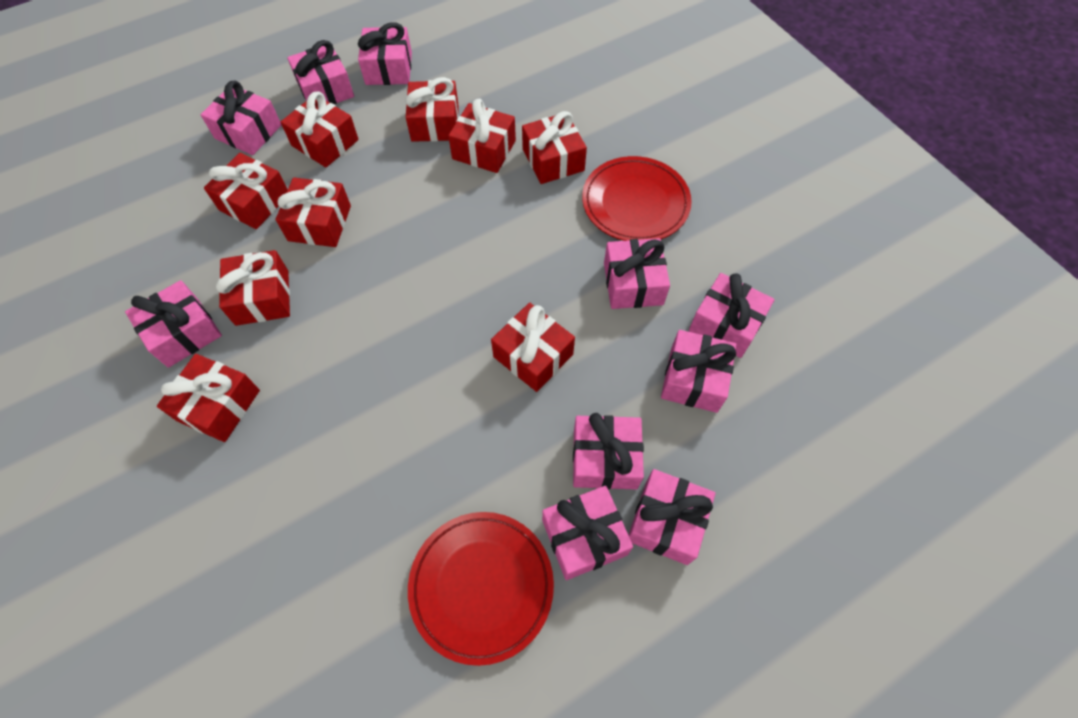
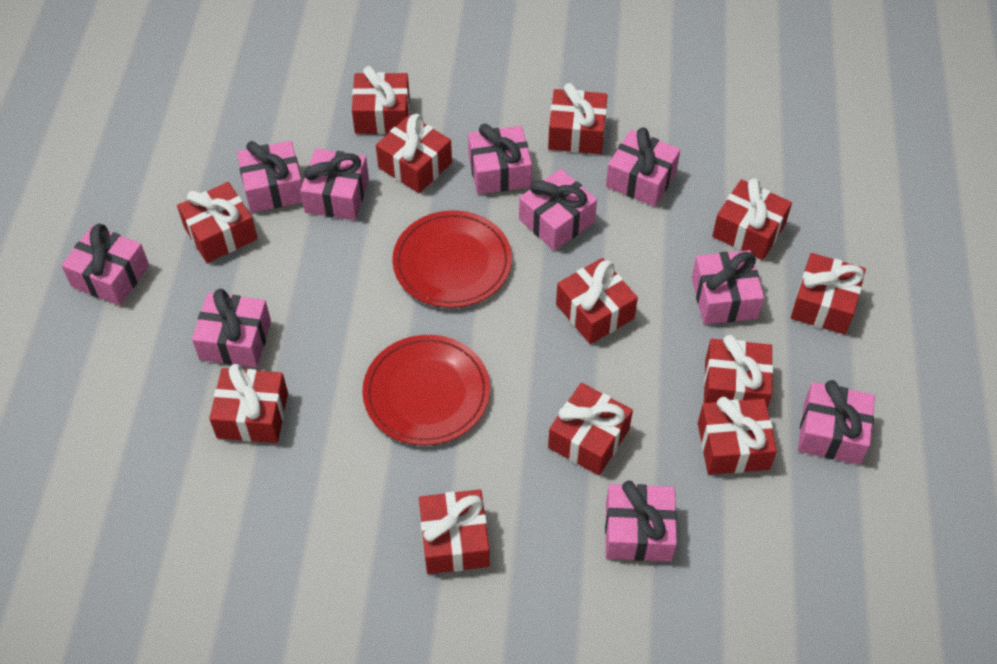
red gift: [157,354,260,442] [204,153,288,229] [216,250,290,326] [276,178,351,247] [281,91,359,167] [405,77,459,142] [448,99,516,173] [491,303,575,392] [522,111,587,184] = 9 -> [177,182,258,263] [209,364,288,443] [352,66,410,134] [376,114,452,193] [419,490,490,574] [548,83,608,154] [548,383,633,475] [556,258,638,344] [698,397,777,475] [704,335,773,407] [712,178,792,260] [791,253,866,335] = 12

